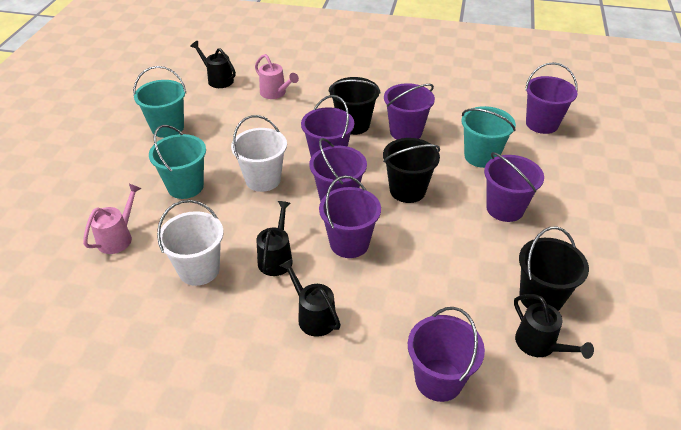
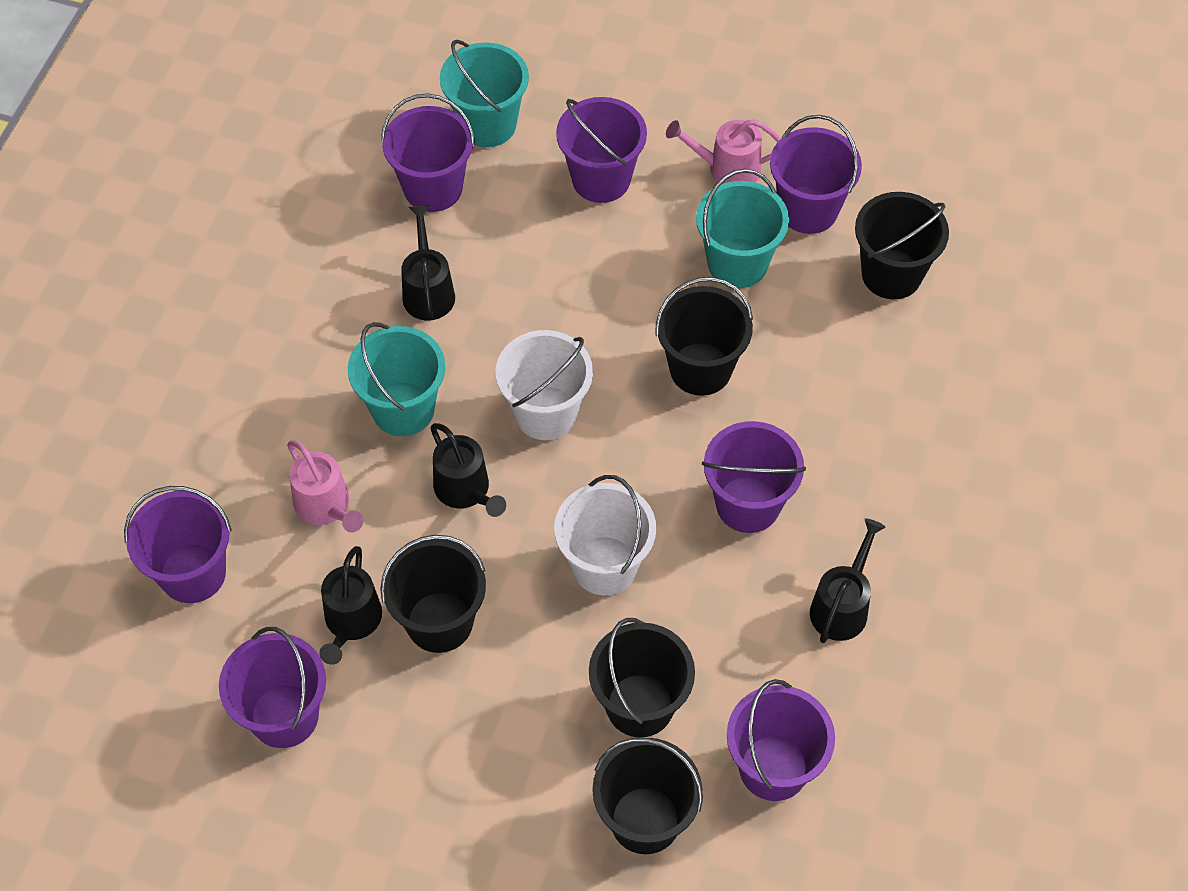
black bucket: [329,77,380,135] [383,138,440,203] [519,227,589,311] = 3 -> [380,535,486,653] [589,618,695,737] [592,738,703,854] [655,277,753,396] [855,192,949,299] = 5

